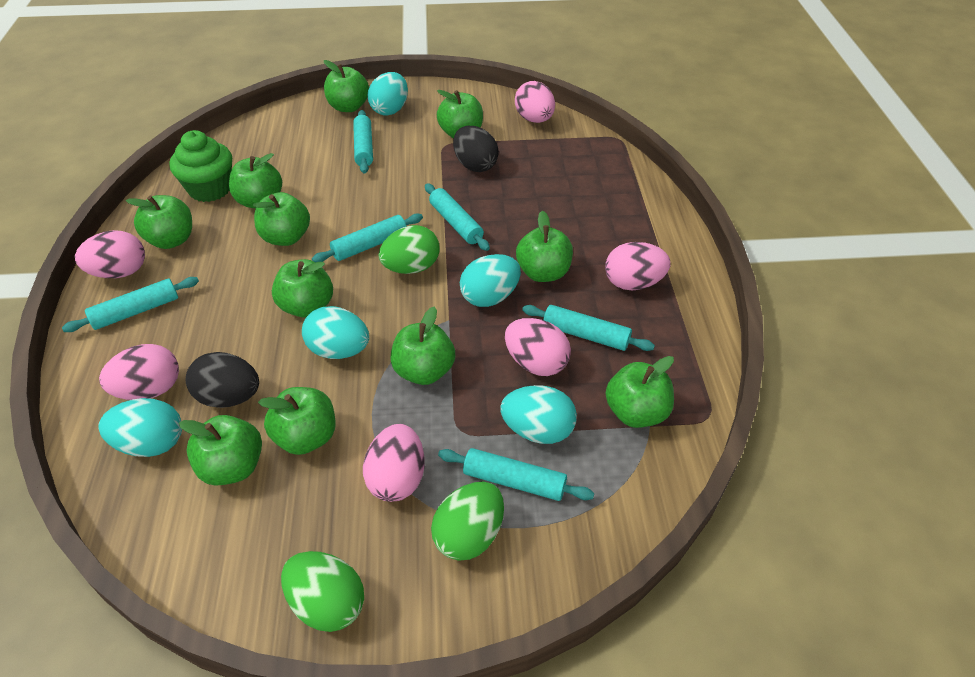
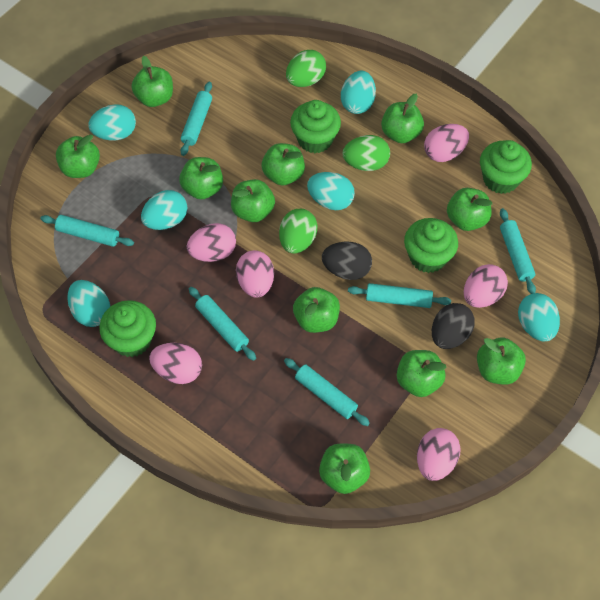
green cupcake: [169,130,232,202] = 1 -> [99,300,156,357] [290,100,341,153] [404,218,458,273] [480,140,532,194] = 4
turquoise egg: [98,398,182,457] [302,306,369,359] [368,72,408,116] [460,254,521,307] [500,385,577,444] = 5 -> [67,280,110,327] [88,104,136,141] [141,190,187,230] [307,172,355,210] [341,71,376,114] [518,293,560,341] = 6

